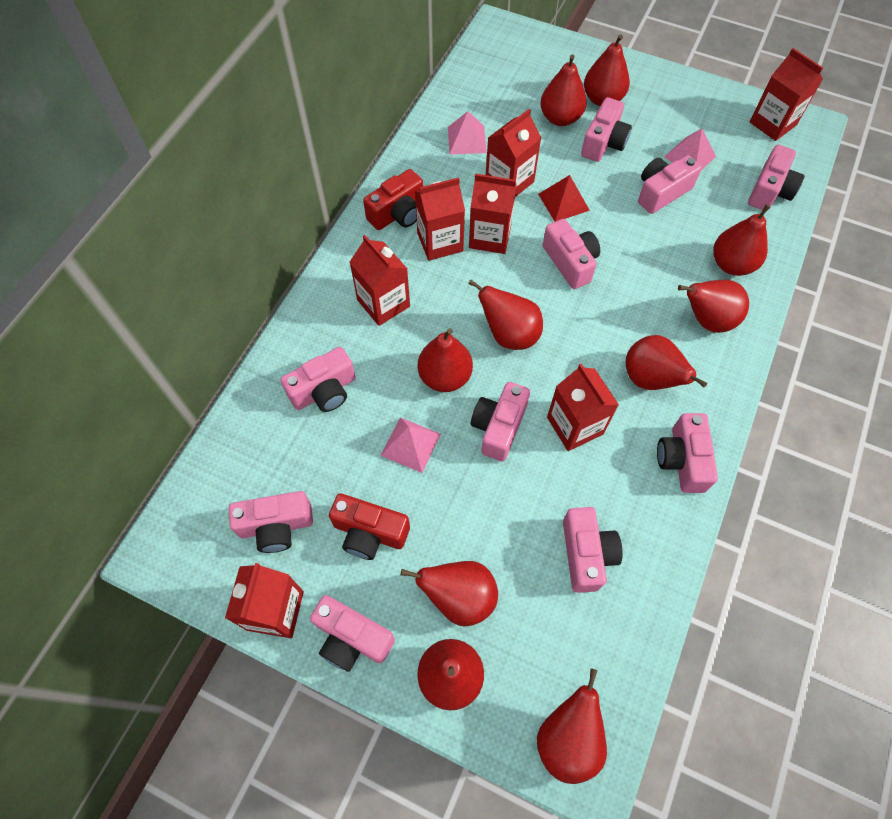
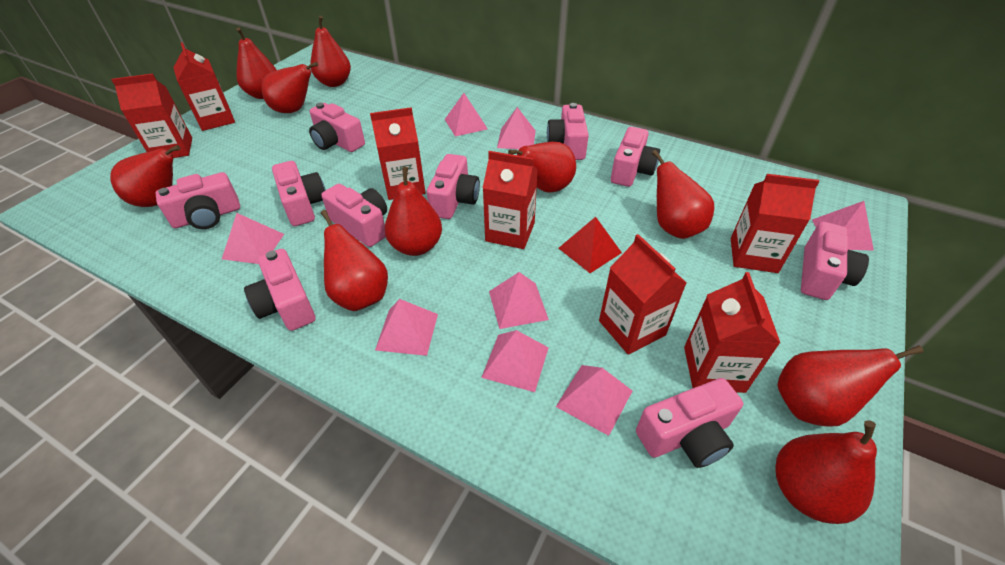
pink pyramid: [380,417,441,473] [448,111,487,154] [664,128,716,170] = 3 -> [222,213,284,264] [375,299,438,356] [445,93,488,137] [481,330,549,392] [489,272,549,329] [497,107,536,149] [556,365,632,436] [812,201,874,251] = 8
red camera: [329,493,410,560] [363,169,423,230] = 2 -> none = 0

